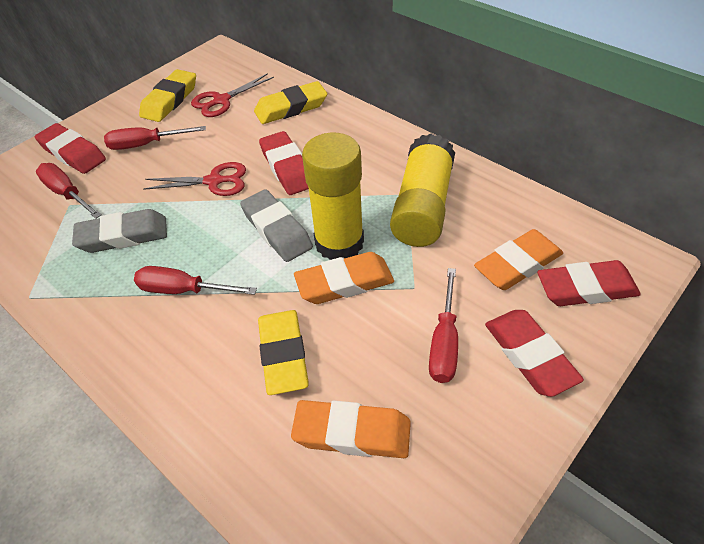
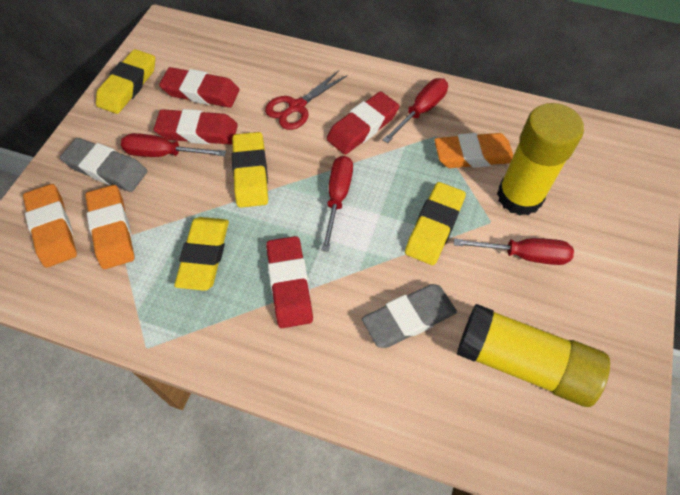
red scissors: [143,162,246,196] [191,73,274,117] = 2 -> [265,70,348,130] = 1
yellow eraser: [139,69,196,122] [254,81,327,124] [258,310,309,395] = 3 -> [96,49,155,114] [174,217,229,291] [232,132,268,208] [405,182,466,265] = 4

